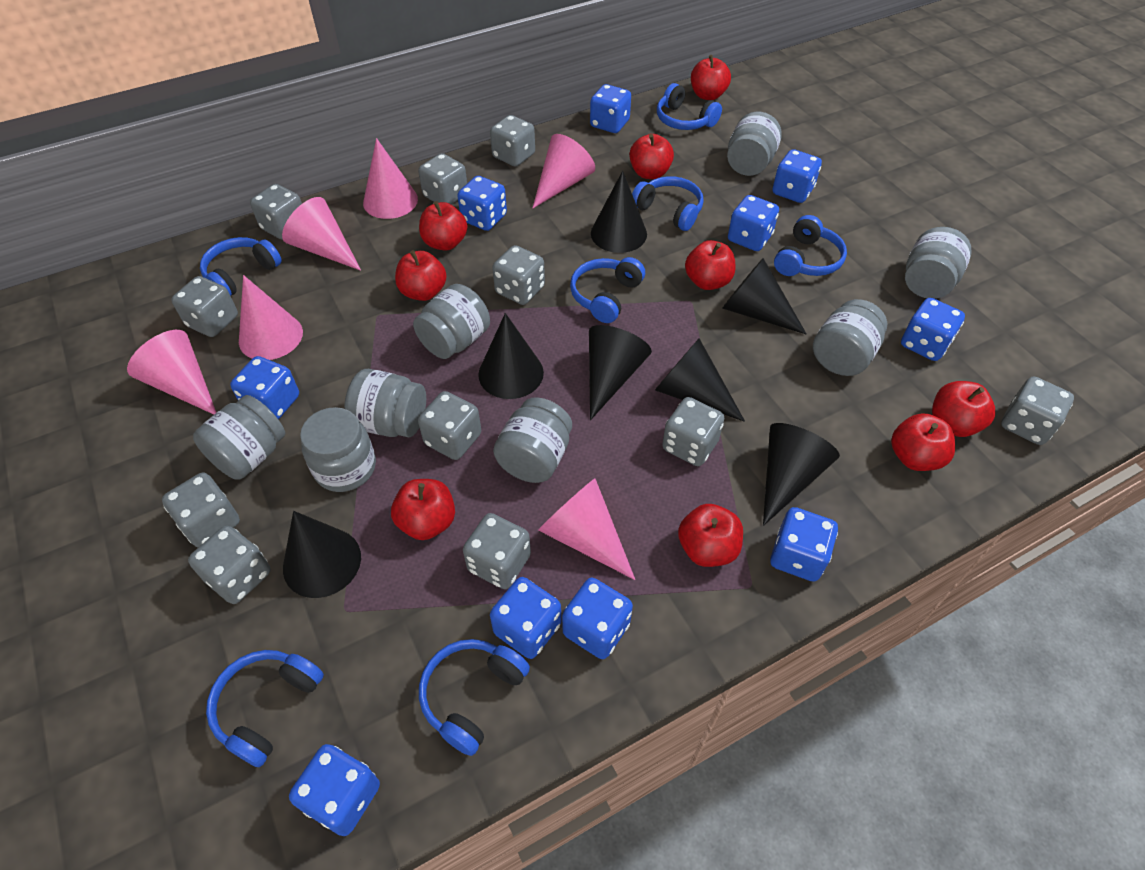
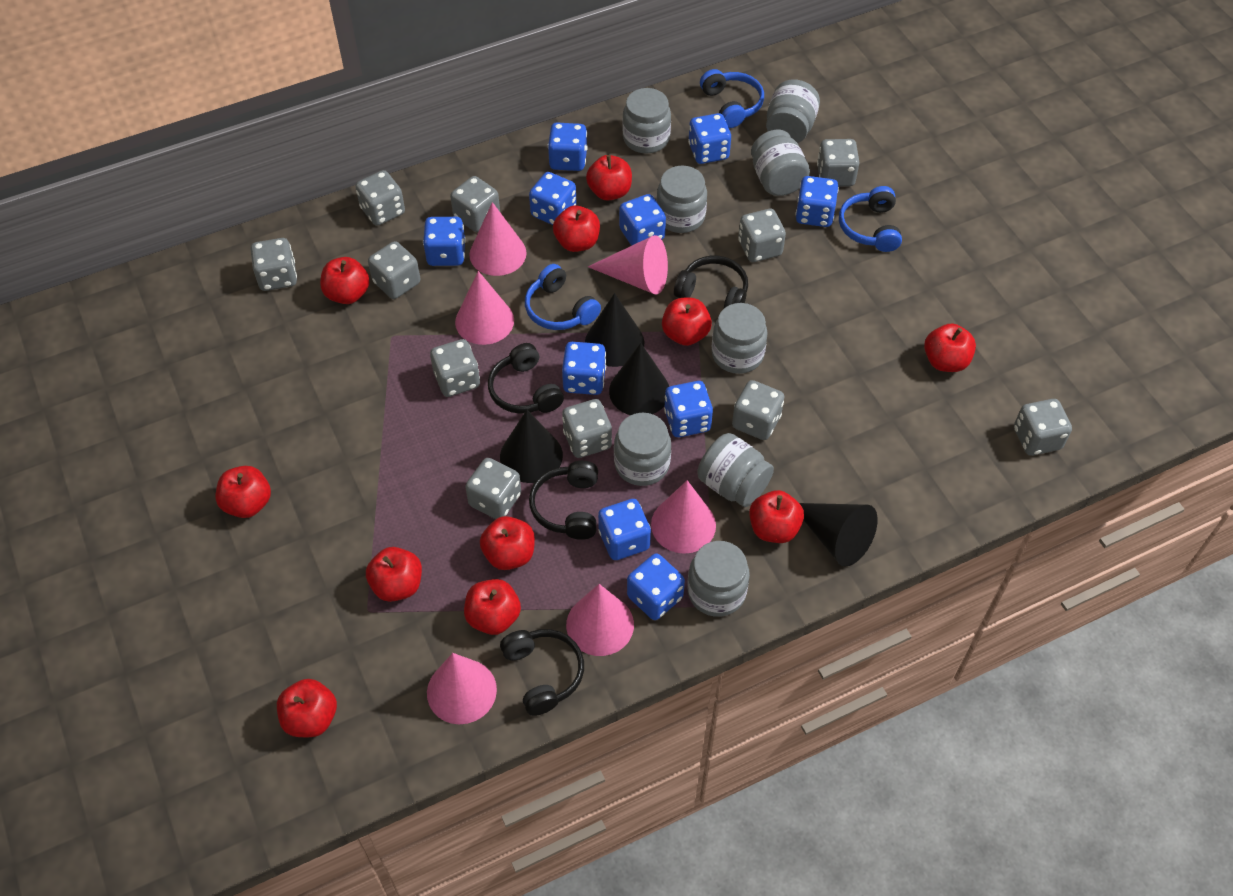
black cone: [283,511,361,598] [478,313,544,399] [589,325,652,420] [591,171,647,253] [655,338,745,422] [722,258,807,335] [763,423,840,526] = 7 -> [500,410,563,483] [585,293,644,367] [609,343,669,415] [799,503,878,567] = 4
black headphones: none = 0 -> [488,343,564,414] [500,629,584,716] [529,461,598,540] [674,256,748,308] = 4
blue headphones: [200,237,282,296] [206,650,324,767] [419,639,530,756] [570,257,645,323] [632,176,704,231] [657,83,722,130] [774,215,847,276] = 7 -> [525,264,601,330] [700,69,764,128] [839,186,902,252] = 3
red apple: [391,479,455,540] [395,250,447,301] [419,201,468,251] [629,134,674,179] [678,504,743,567] [685,240,735,290] [691,55,731,100] [891,413,955,471] [932,381,995,437] = 9 -> [215,466,271,518] [277,679,337,737] [320,257,370,304] [366,547,422,602] [464,579,521,635] [480,516,535,570] [553,205,600,252] [586,155,632,201] [662,298,712,346] [749,490,804,543] [924,324,976,372] = 11

